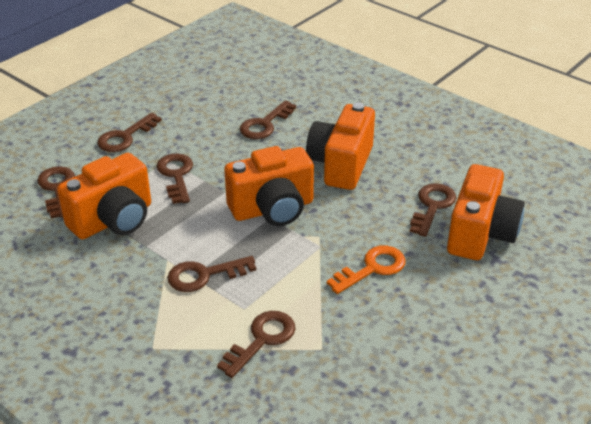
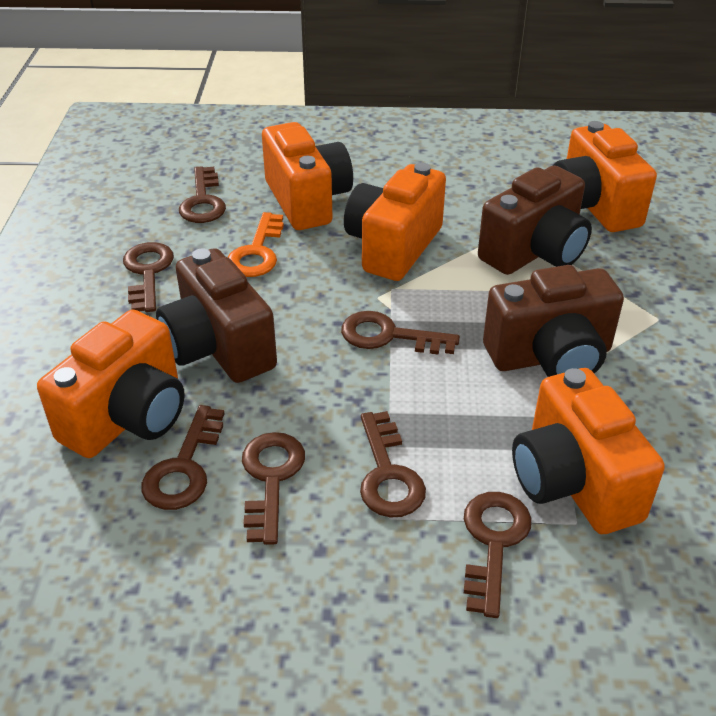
brown camera: none = 0 -> [156,248,277,383] [478,166,592,275] [483,265,624,377] = 3
orange camera: [57,153,151,239] [224,146,314,226] [306,103,375,190] [447,164,525,260] = 4 -> [37,310,185,458] [262,122,353,230] [344,163,446,281] [512,368,665,534] [553,121,657,232] = 5

